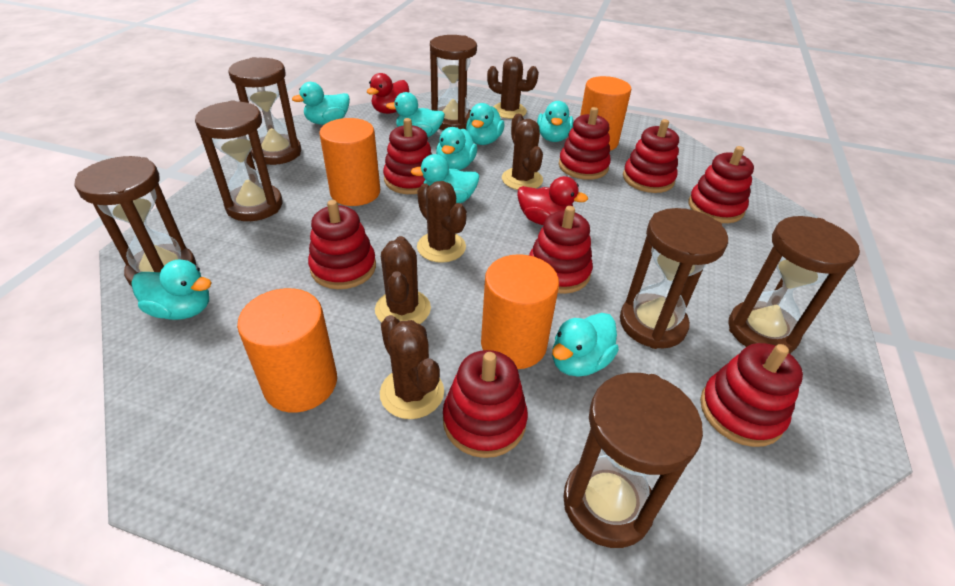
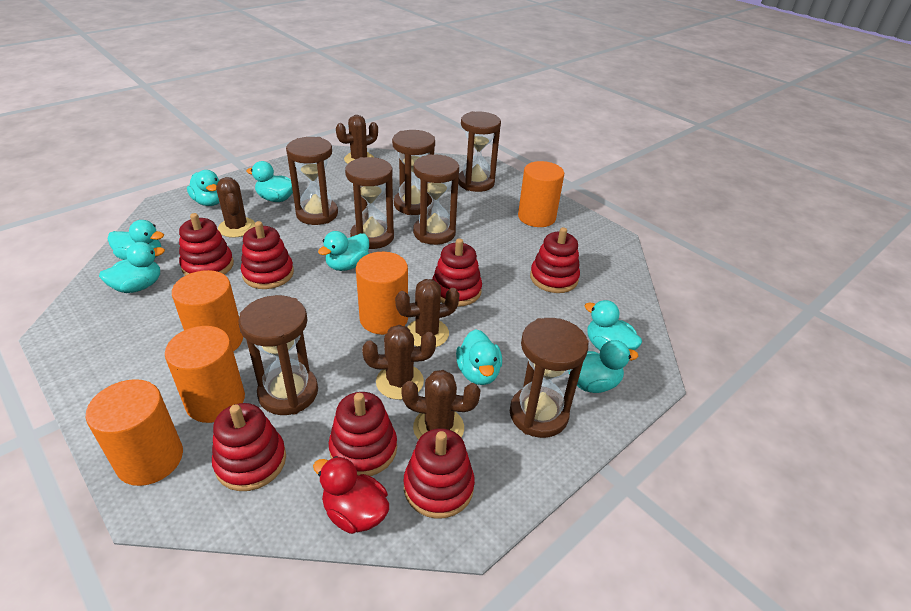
orange cylinder: [237,288,337,413] [319,118,380,206] [481,254,559,369] [580,76,631,151] = 4 -> [86,379,183,486] [165,326,245,423] [172,270,243,351] [356,252,408,335] [518,161,564,227] = 5
red duck: [367,73,409,114] [517,176,588,225] = 2 -> [313,456,389,534] = 1
red stacking toy: [308,200,376,289] [383,118,432,194] [443,350,528,458] [529,206,593,294] [559,107,611,180] [623,119,679,193] [688,146,754,223] [700,343,803,447] = 8 -> [179,213,234,276] [212,403,286,491] [241,221,294,289] [329,392,397,476] [404,428,475,519] [432,238,482,307] [530,227,580,293] = 7

